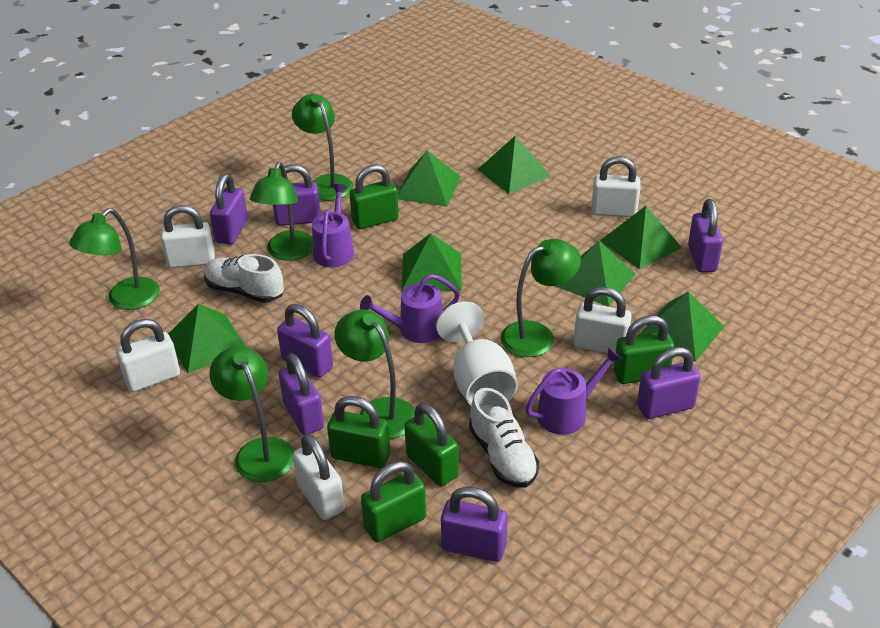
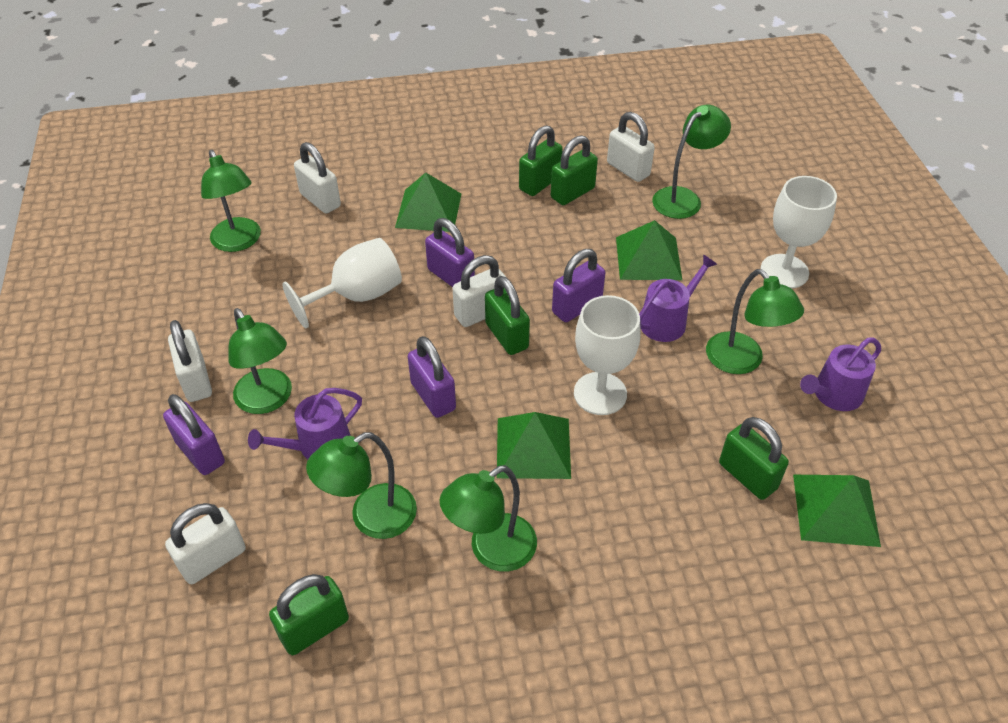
green pyramid: [168,304,246,373] [398,150,461,207] [401,233,462,291] [477,136,551,194] [556,241,636,307] [600,206,682,270] [639,292,725,362] = 7 -> [395,173,461,232] [497,412,571,479] [616,220,682,280] [793,475,881,547] = 4
purple padlock: [210,174,248,244] [273,164,321,226] [277,304,333,378] [279,353,324,435] [441,486,507,562] [637,347,700,419] [688,199,723,272] = 7 -> [163,394,225,475] [408,336,456,418] [425,218,475,287] [552,249,605,322] = 4
white goblet: [436,302,518,406] = 1 -> [282,238,402,328] [574,295,641,415] [761,176,837,289] = 3
white shoe: [204,254,284,303] [469,388,539,487] = 2 -> none = 0

